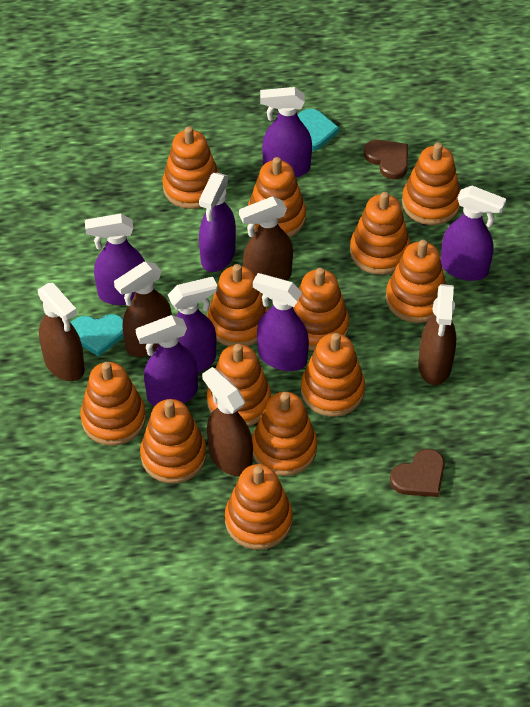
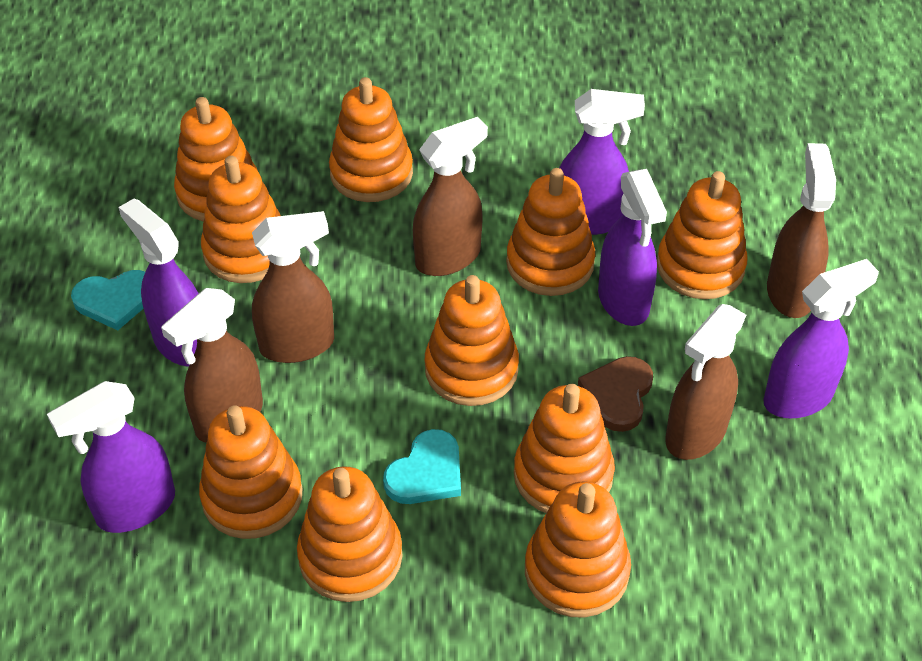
brown heart: [364,140,408,179] [390,449,445,497] = 2 -> [578,356,653,432] = 1
orange stacking toy: [80,362,146,446] [140,399,206,483] [163,126,219,209] [207,264,268,346] [207,344,271,426] [225,464,293,550] [248,157,306,237] [252,392,317,476] [293,268,349,351] [301,333,365,417] [350,192,410,275] [386,240,446,323] [402,143,460,225] = 13 -> [174,97,258,221] [199,405,303,539] [201,156,281,283] [297,466,403,602] [329,77,413,202] [425,275,519,406] [506,168,595,296] [514,384,615,513] [525,482,631,618] [657,171,748,299] = 10
purple spray bottle: [85,214,145,305] [136,315,198,406] [168,276,218,372] [199,173,236,272] [253,273,309,371] [260,87,312,178] [441,186,506,281] = 7 -> [47,381,175,533] [118,198,199,367] [559,89,645,235] [598,169,667,326] [763,259,879,419] = 5

